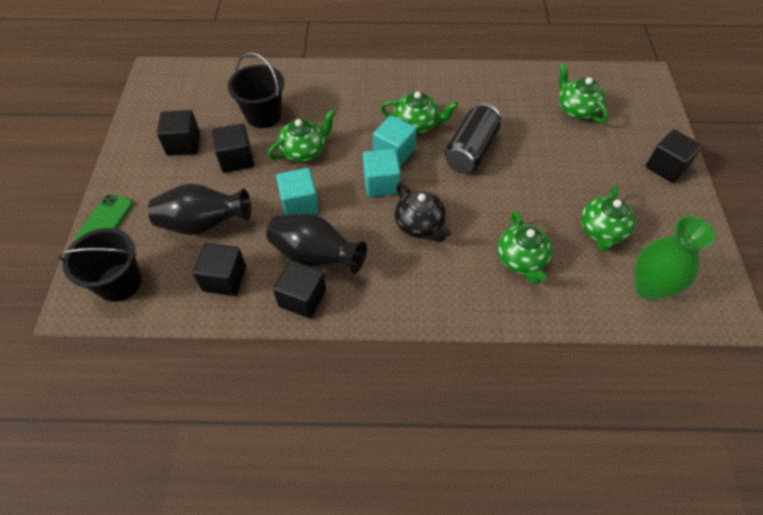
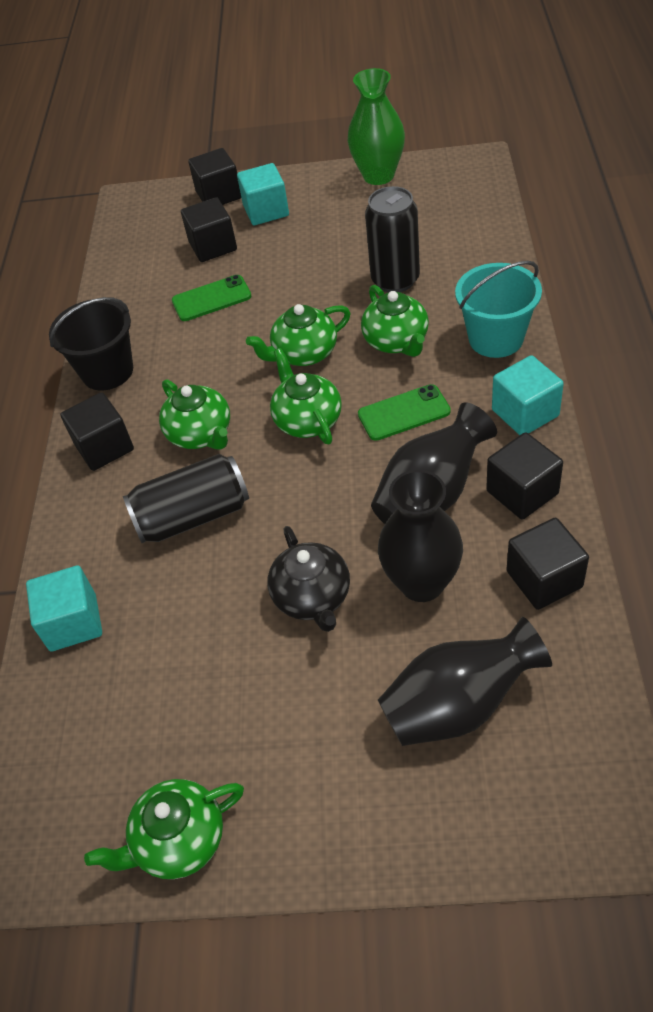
black bucket: [58,228,142,302] [228,52,284,128] = 2 -> [49,297,133,391] = 1
black can: [445,104,501,173] = 1 -> [123,454,249,543] [365,186,420,292] = 2
black vase: [148,184,251,235] [266,213,367,274] = 2 -> [371,402,497,524] [378,470,463,602] [378,617,552,746] = 3
green phone: [75,194,133,240] = 1 -> [172,275,251,321] [358,384,451,441] = 2
turquoise bucket: none = 0 -> [455,261,542,358] = 1

